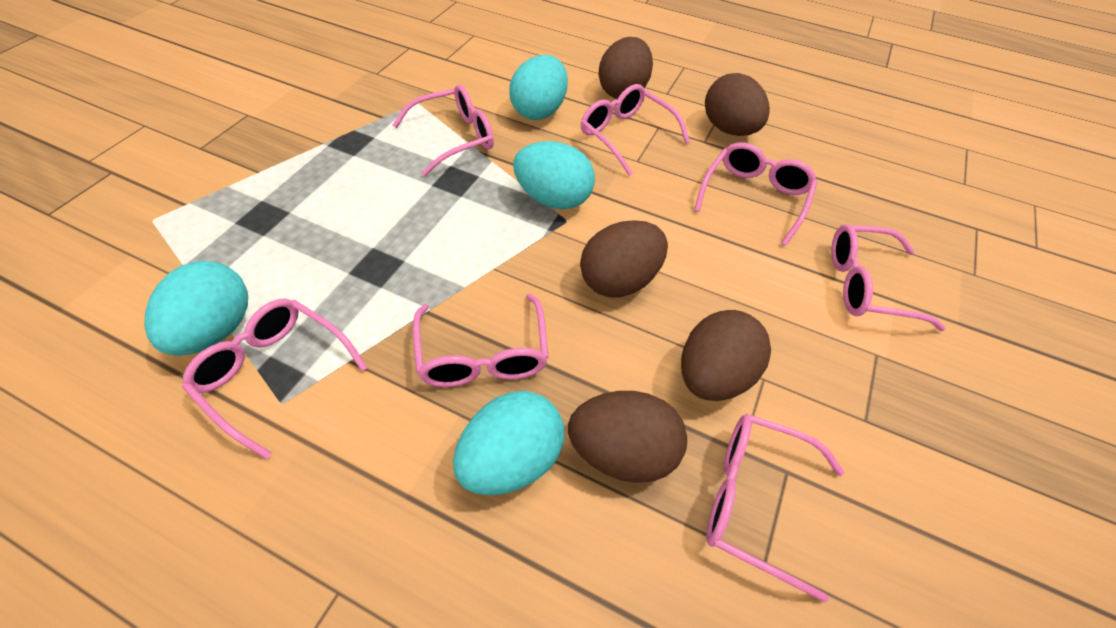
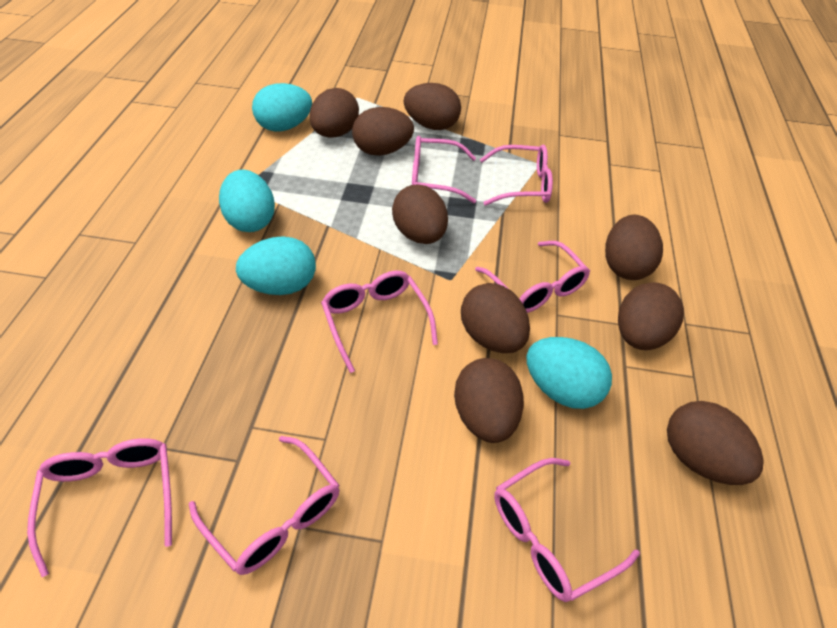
brown egg: [568,391,687,483] [580,220,668,298] [598,37,653,99] [681,310,771,401] [705,73,770,136] = 5 -> [310,88,359,138] [352,107,414,156] [392,185,448,244] [404,83,461,130] [454,358,524,443] [461,283,530,353] [605,215,663,280] [618,282,684,350] [667,401,764,485] = 9

